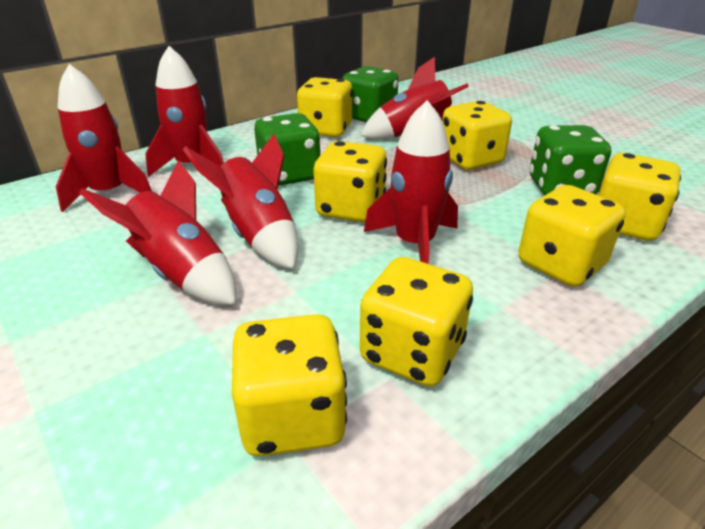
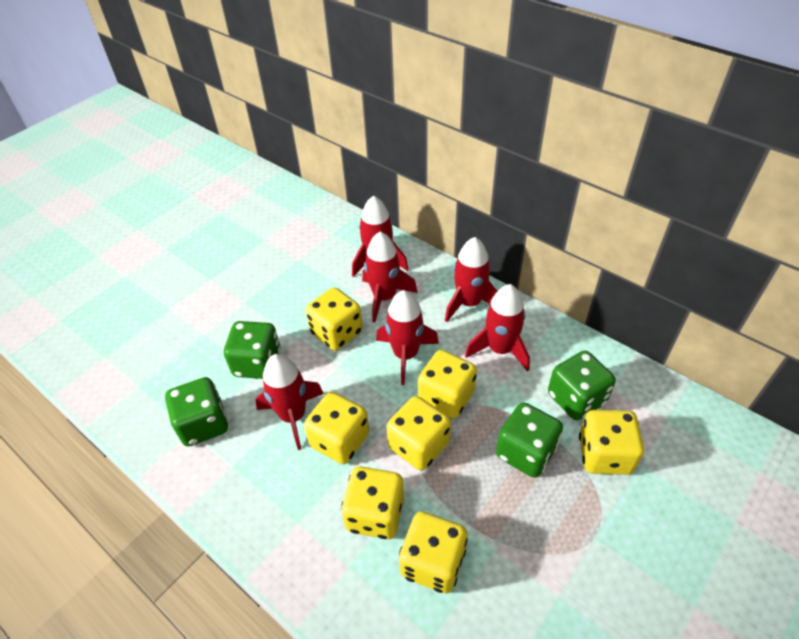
green dice: [254,113,321,186] [342,66,399,123] [530,125,611,195] = 3 -> [165,377,228,446] [224,321,281,379] [496,402,563,478] [548,351,616,420] = 4

